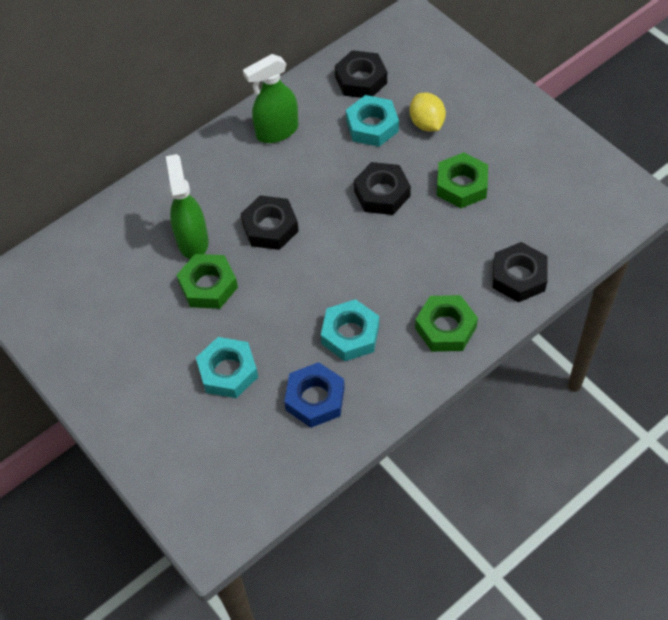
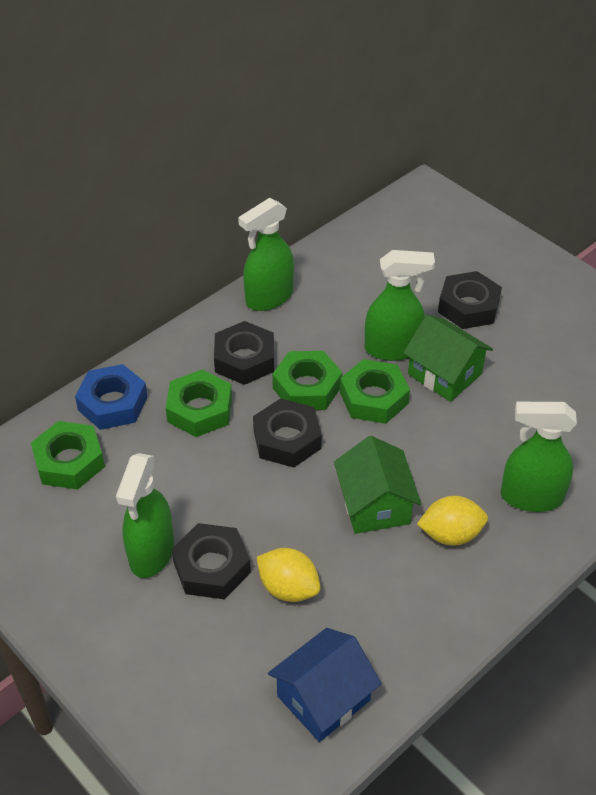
blue house: none = 0 -> [268,628,381,742] = 1
green house: none = 0 -> [334,436,421,534] [403,314,493,402] = 2
green nut: [177,254,238,309] [415,295,478,352] [437,152,488,208] = 3 -> [31,421,105,489] [166,369,232,437] [272,351,342,410] [340,359,410,424] = 4
green spray bottle: [166,154,209,259] [243,54,298,143] = 2 -> [116,453,174,578] [238,198,294,311] [365,250,435,361] [501,402,577,512] = 4
turquoise nut: [196,337,258,398] [321,299,379,361] [346,95,399,147] = 3 -> none = 0
yellow lemon: [410,93,446,131] = 1 -> [257,548,320,602] [417,496,488,546] = 2

